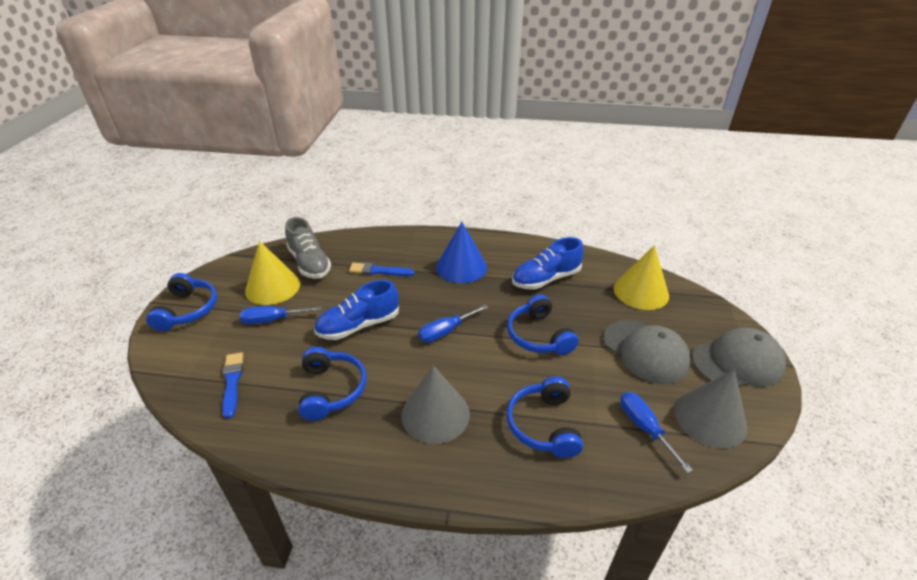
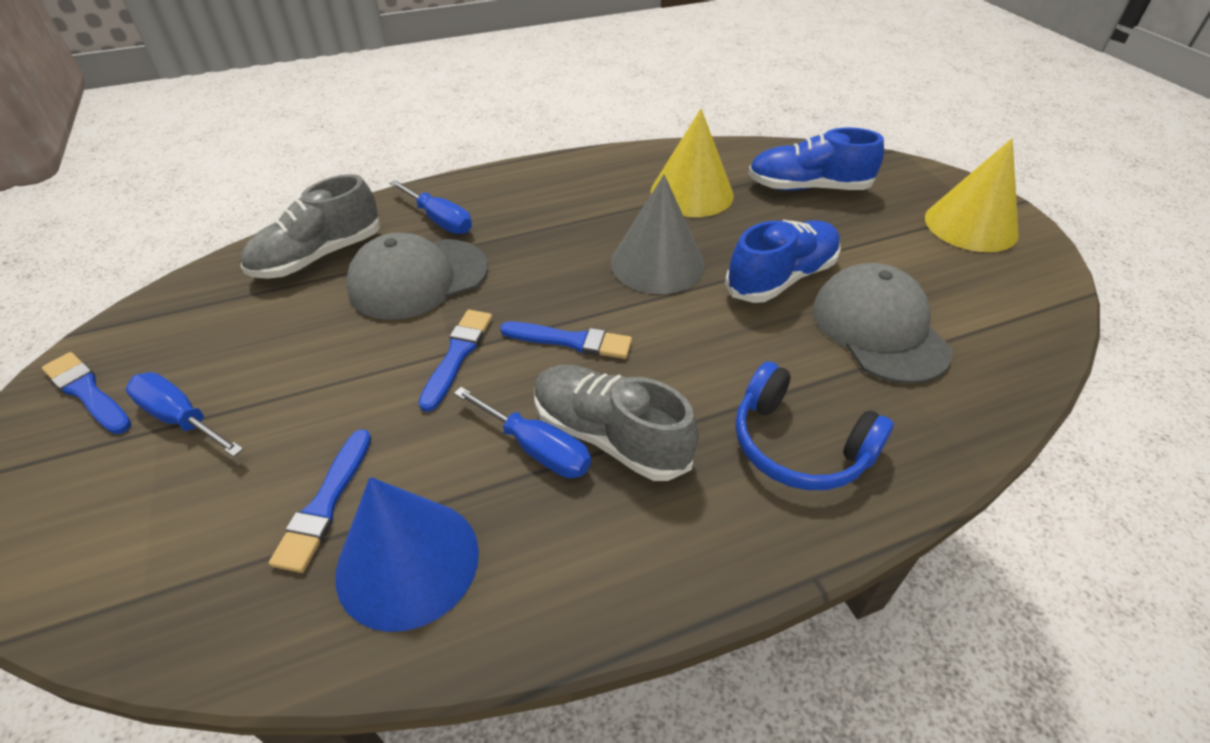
blue brush: [222,352,243,419] [349,263,414,276] = 2 -> [42,352,132,434] [269,429,371,573] [419,310,492,412] [500,321,632,359] = 4
blue headphones: [146,273,217,331] [298,347,367,421] [506,376,583,458] [507,294,579,355] = 4 -> [735,362,894,490] = 1
grey cone: [401,366,470,444] [674,370,747,448] = 2 -> [611,174,705,294] = 1
grey shoe: [285,217,331,279] = 1 -> [241,174,380,279] [534,365,699,481] = 2

